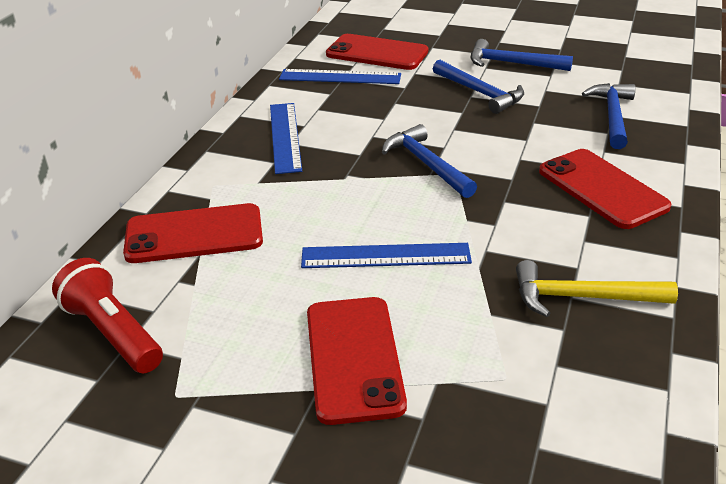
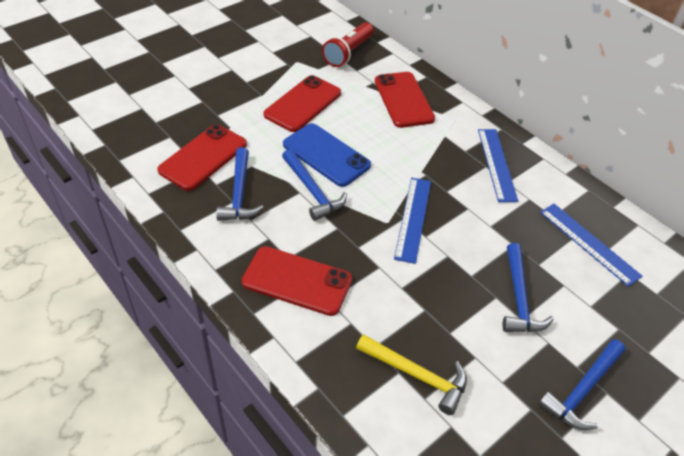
blue phone: none = 0 -> [283,123,371,187] = 1

